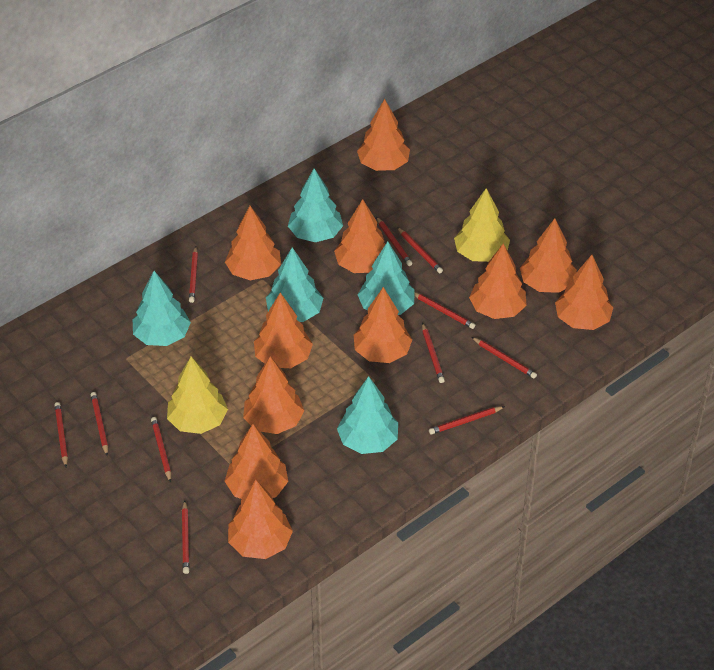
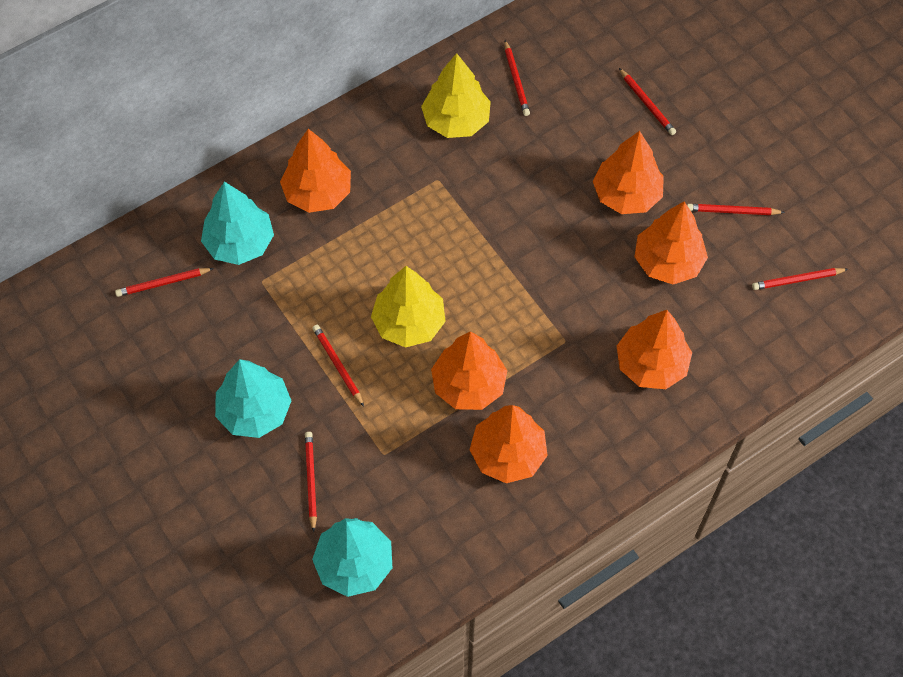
orange tree: [225,206,281,280] [225,424,288,499] [228,480,293,559] [243,356,305,434] [254,293,313,368] [334,199,385,273] [354,287,412,363] [357,99,410,171] [469,244,527,319] [520,219,577,293] [555,255,613,330] = 11 -> [280,129,351,213] [431,331,507,410] [469,405,548,483] [593,131,664,214] [617,310,692,389] [635,202,708,284] = 6
red pencil: [54,402,68,467] [91,392,108,456] [151,417,171,483] [182,500,190,574] [189,246,198,303] [377,217,412,266] [397,227,443,273] [414,292,475,329] [422,323,445,383] [429,406,505,434] [472,337,537,379] = 11 -> [115,268,214,297] [305,432,317,532] [312,325,364,407] [505,40,530,116] [619,68,676,135] [687,204,785,215] [752,268,848,290] = 7
turquoise tree: [133,271,191,346] [266,247,323,322] [288,168,343,242] [337,376,398,454] [358,241,415,315] = 5 -> [201,182,274,265] [215,359,292,438] [312,518,392,597] = 3

